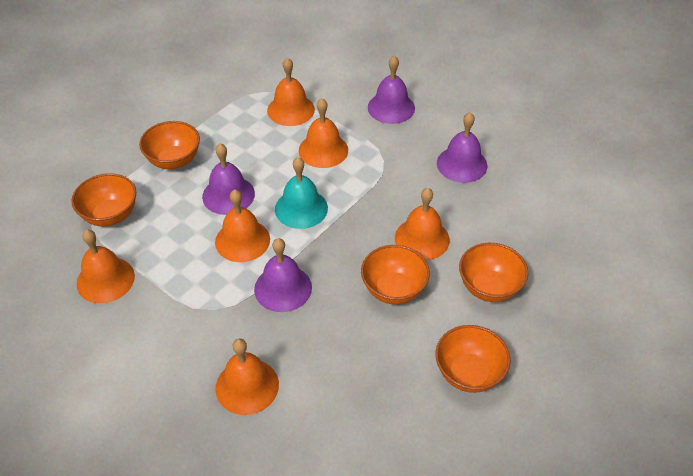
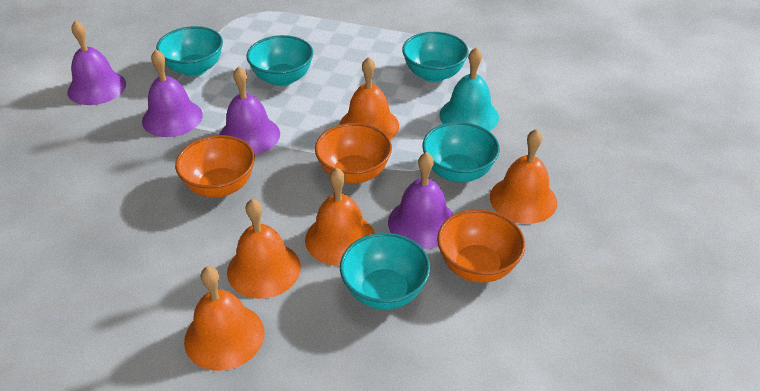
orange bell: [76,229,135,303] [215,190,270,262] [216,339,279,415] [267,58,315,126] [299,98,348,168] [395,188,450,260] = 6 -> [184,266,264,371] [227,198,301,299] [305,168,375,266] [339,57,399,140] [490,129,557,224] = 5
orange bowl: [71,173,136,226] [139,121,200,169] [361,245,430,304] [436,325,511,393] [459,243,528,302] = 5 -> [175,135,255,198] [315,123,392,183] [437,209,525,283] = 3
turquoise bowl: none = 0 -> [156,26,223,76] [247,35,313,86] [340,233,430,310] [402,32,469,82] [422,122,500,182] = 5

